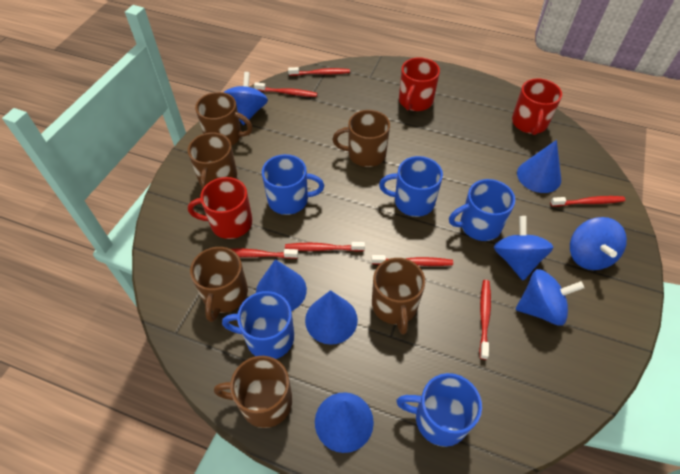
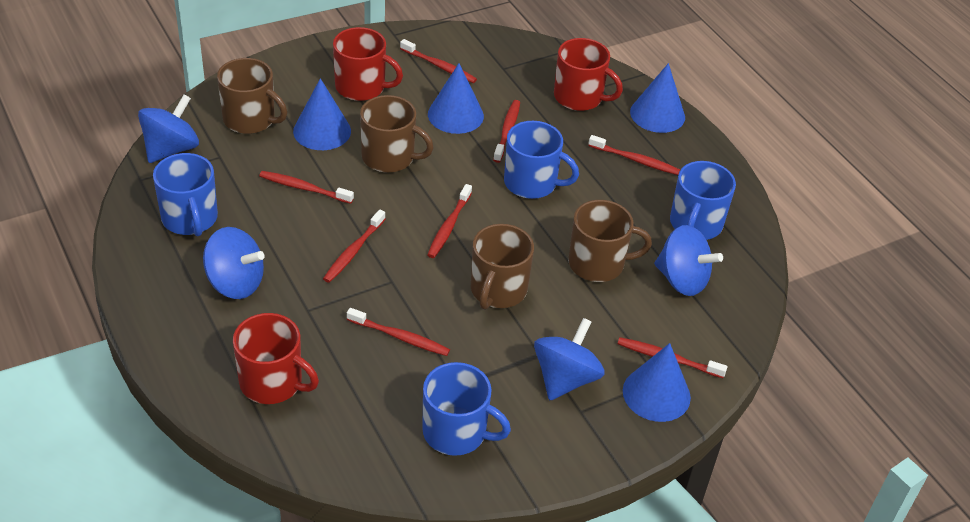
blue mug: [222,291,294,359] [262,154,324,215] [379,156,443,217] [396,373,482,447] [449,179,515,241] = 5 -> [153,153,218,236] [422,362,511,456] [504,121,579,199] [670,161,736,240] = 4
brown mug: [188,133,237,190] [190,247,248,322] [195,92,252,146] [214,356,292,428] [333,110,390,167] [372,258,425,335] = 6 -> [217,58,287,134] [360,95,434,173] [471,224,534,310] [568,200,652,282] = 4
red toothbrush: [231,249,298,259] [254,82,317,97] [285,242,365,251] [288,67,350,76] [371,255,453,266] [479,280,491,360] [550,196,625,207] = 7 -> [259,171,354,204] [323,209,385,283] [347,308,450,356] [400,39,477,83] [427,184,472,258] [493,100,520,163] [588,135,680,175] [617,337,727,378] = 8

